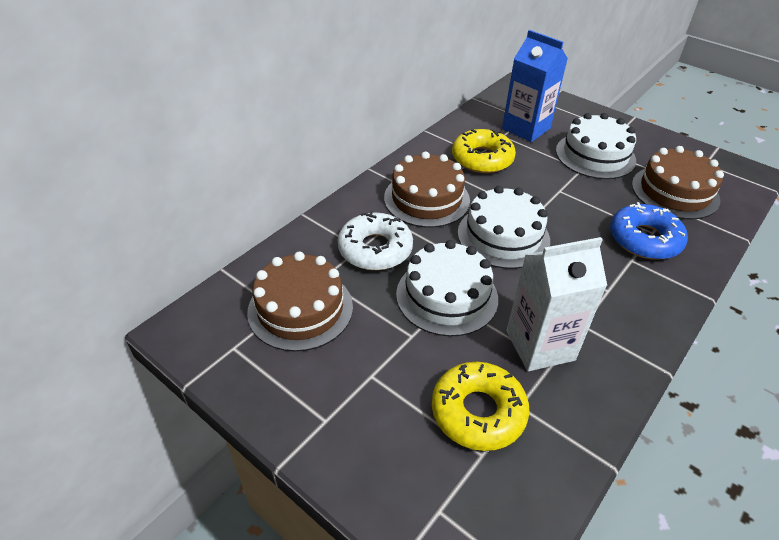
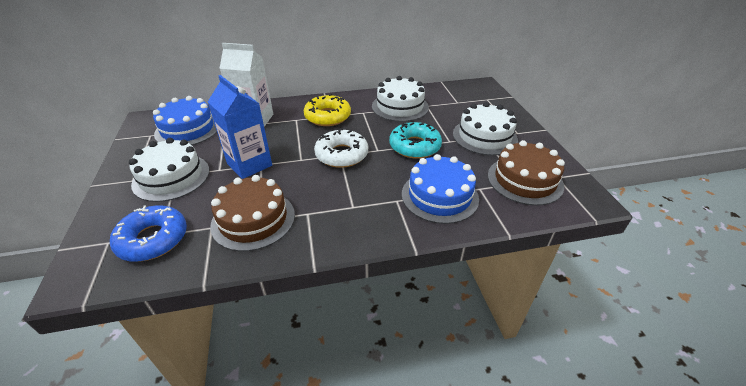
blue cake: none = 0 -> [153,96,217,145] [402,154,479,224] = 2
brown cake: [247,252,353,352] [384,151,470,228] [632,146,724,220] = 3 -> [210,175,295,251] [488,140,565,206] = 2
turquoise donut: none = 0 -> [389,122,442,159] = 1
yellow donut: [432,362,529,451] [452,129,516,173] = 2 -> [304,94,351,126] = 1

